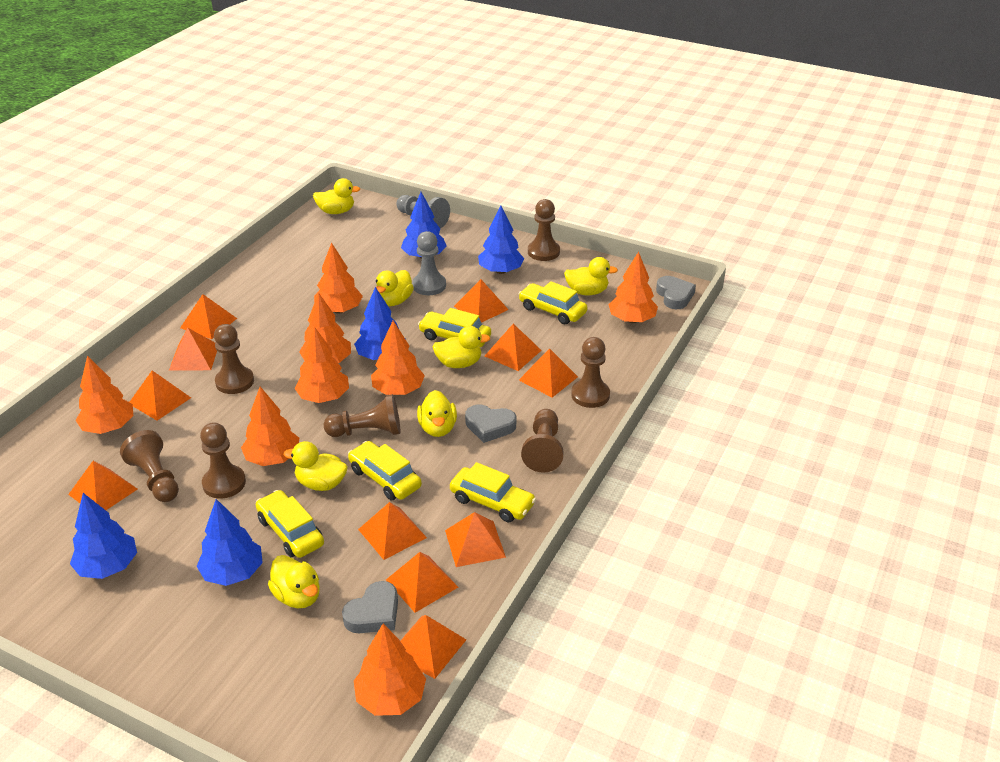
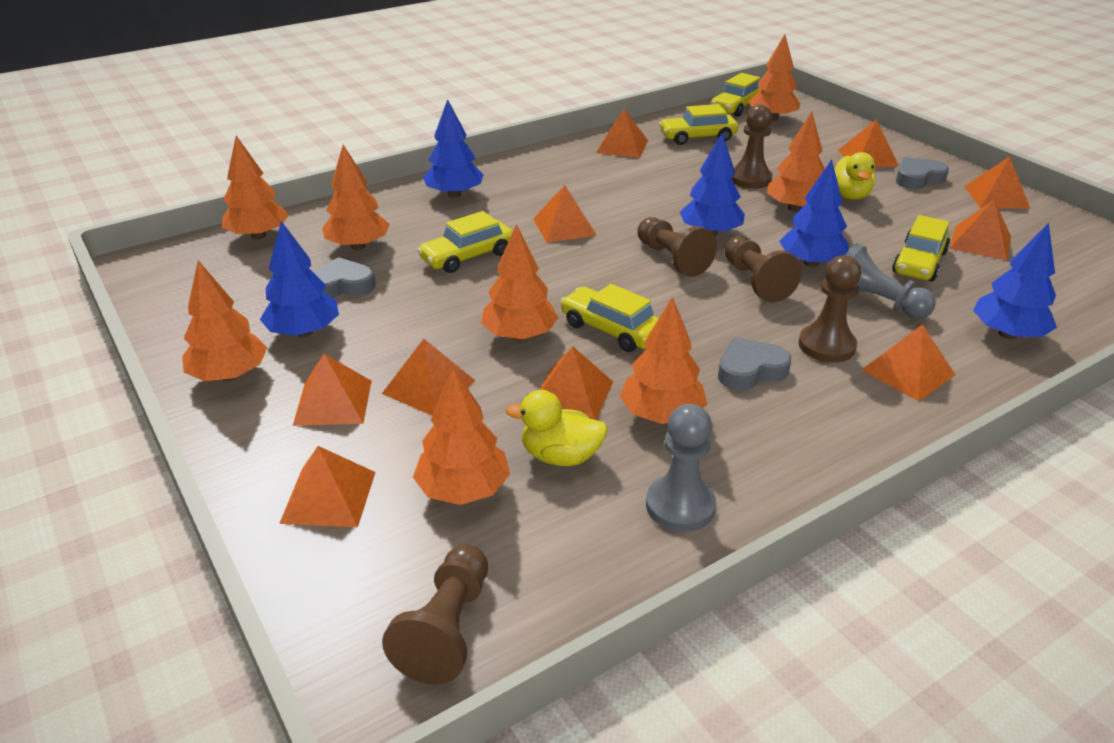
brown pawn: [120,430,179,502] [200,422,246,499] [214,324,254,394] [324,394,400,437] [521,409,564,473] [528,199,560,261] [571,337,610,408] = 7 -> [382,545,488,685] [638,217,717,277] [724,236,802,302] [731,105,773,189] [799,255,861,363] = 5
orange pyramid: [68,461,137,510] [130,370,191,421] [169,328,217,371] [180,294,237,339] [358,502,427,560] [386,552,458,613] [401,615,466,679] [445,512,506,567] [454,279,509,323] [485,324,542,371] [519,348,578,398] = 11 -> [279,446,375,528] [293,354,372,426] [382,339,476,415] [533,185,597,243] [540,346,613,420] [596,109,648,158] [838,119,899,168] [862,324,955,401] [949,200,1011,261] [964,157,1031,209] = 10
yellow duck: [268,555,320,608] [283,441,348,491] [313,178,360,214] [376,270,414,306] [417,390,457,437] [432,326,490,368] [564,257,618,295] = 7 -> [505,390,608,466] [834,152,875,200] = 2

